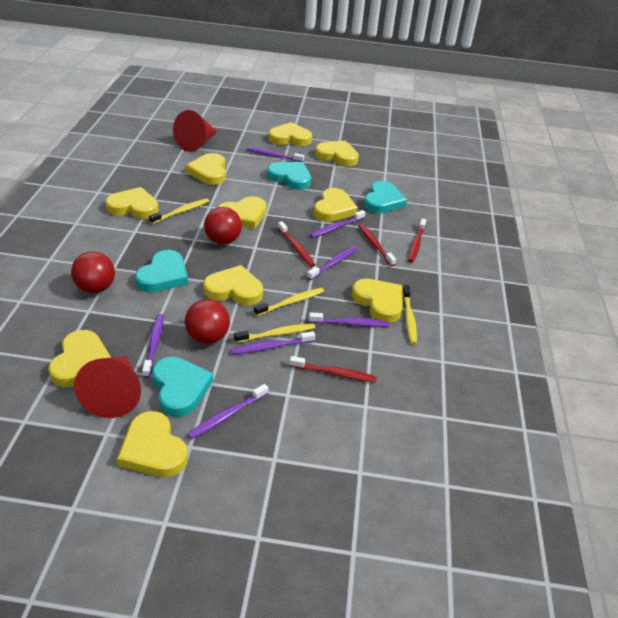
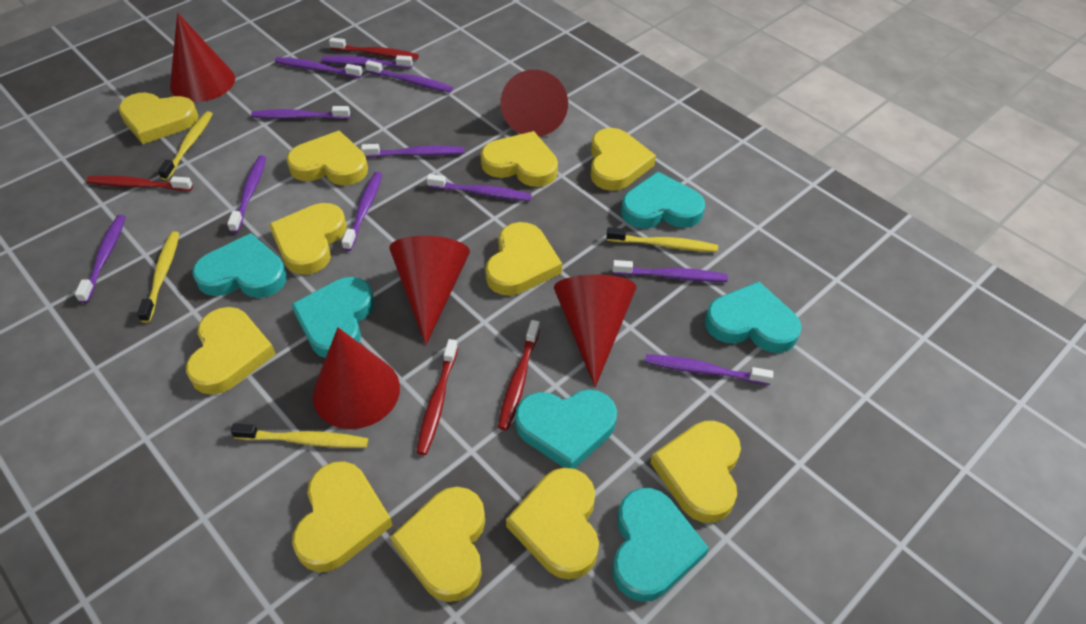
purple toothbrush: [142,314,164,378] [188,384,268,439] [231,331,315,354] [247,147,304,162] [307,246,358,280] [309,312,390,327] [310,210,366,238] = 7 -> [75,215,126,303] [227,155,266,233] [251,106,350,119] [275,57,363,78] [321,55,413,68] [342,172,382,251] [361,144,465,157] [365,60,453,93] [427,174,532,201] [613,260,728,282] [645,354,773,385] = 11
red ball: [71,251,115,293] [185,299,230,344] [204,207,242,244] = 3 -> none = 0
red cone: [74,356,141,418] [173,110,217,152] = 2 -> [170,13,235,102] [313,327,400,429] [389,236,470,345] [500,70,568,137] [554,274,637,387] = 5
turquoise heart: [135,250,188,292] [152,357,213,417] [267,162,311,190] [364,181,407,214] = 4 -> [192,233,287,298] [291,277,374,358] [515,389,617,469] [612,488,709,602] [621,171,705,229] [705,281,802,353] = 6
yellow heart: [48,330,111,387] [105,187,159,219] [117,411,188,477] [186,153,226,185] [203,265,263,305] [218,196,267,229] [269,122,312,146] [314,188,358,222] [315,141,359,167] [352,278,403,323] = 10 -> [118,93,199,144] [186,307,276,395] [269,203,347,275] [286,130,368,185] [292,461,393,572] [390,487,485,602] [481,131,558,187] [485,222,562,296] [506,468,599,580] [590,128,656,191] [650,421,741,523] = 11

